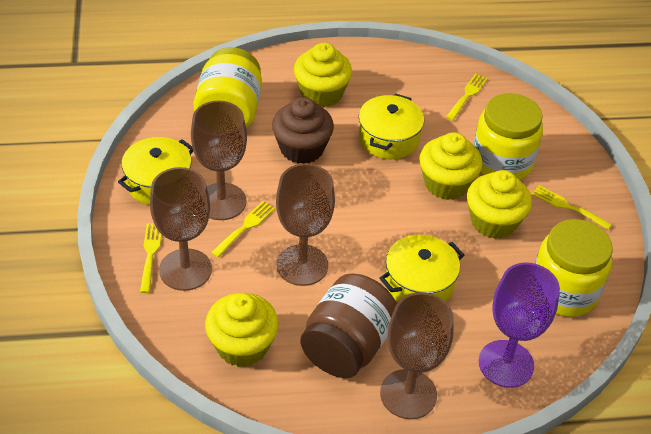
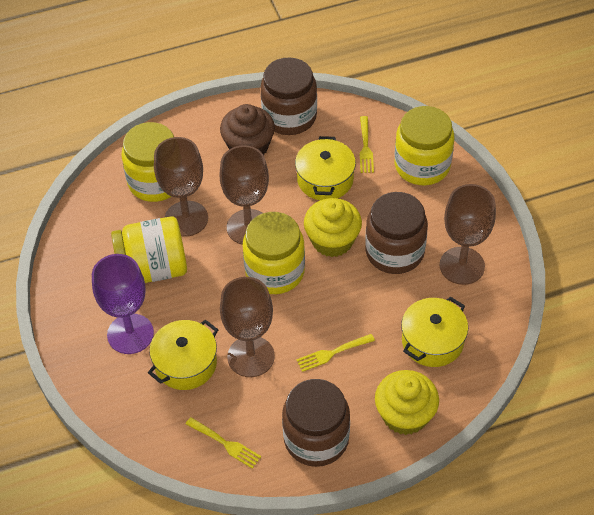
brown jar: [300,274,397,378] = 1 -> [260,57,317,135] [282,379,350,467] [365,192,428,274] = 3
yellow cupcake: [205,293,279,367] [294,43,352,107] [419,132,483,200] [467,170,532,239] = 4 -> [304,198,362,257] [375,370,439,435] = 2
yellow fork: [140,224,161,293] [211,201,275,258] [446,74,488,120] [532,185,612,230] = 4 -> [186,417,261,469] [296,334,375,372] [360,116,374,173] = 3
yellow jar: [193,47,262,128] [473,93,543,180] [535,219,613,317] = 3 -> [111,216,187,283] [121,122,174,202] [243,212,305,294] [395,106,454,185] = 4

